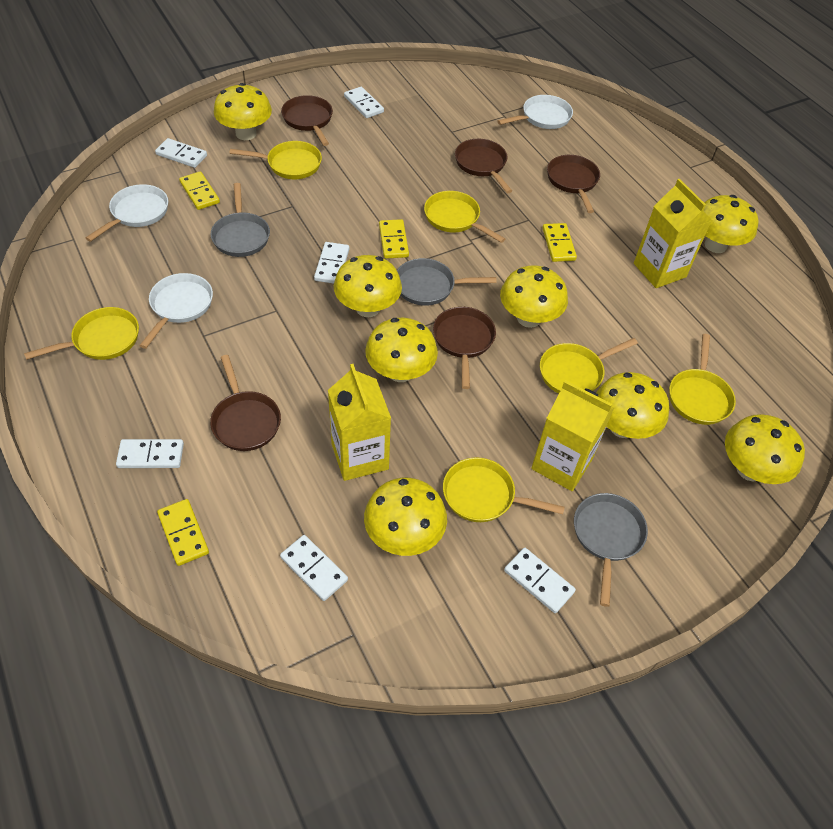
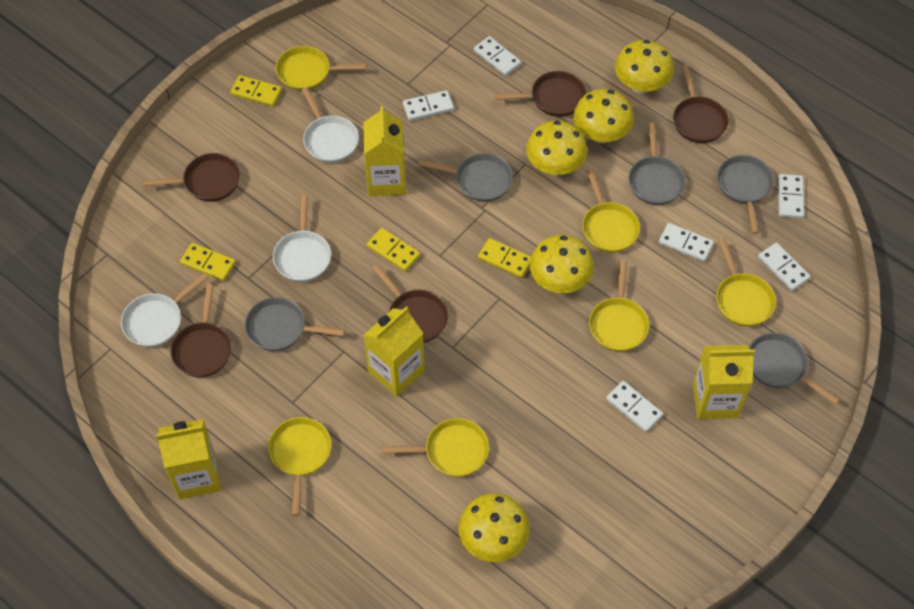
grey pan: [210,183,270,257] [397,258,497,306] [574,493,648,607] = 3 -> [245,297,345,351] [419,153,513,202] [629,122,685,205] [717,155,774,234] [749,333,840,404] = 5
yellow carton: [328,364,391,481] [531,380,614,491] [634,179,712,288] = 3 -> [156,419,221,499] [363,106,406,196] [364,306,425,396] [693,345,755,419] = 4
yellow mushroom: [214,83,272,140] [334,255,402,317] [364,478,447,556] [365,318,438,382] [500,265,568,328] [596,372,669,439] [703,195,758,253] [725,414,805,484] = 8 -> [458,493,530,562] [526,121,587,175] [530,235,594,293] [573,89,634,143] [615,40,674,94] = 5

